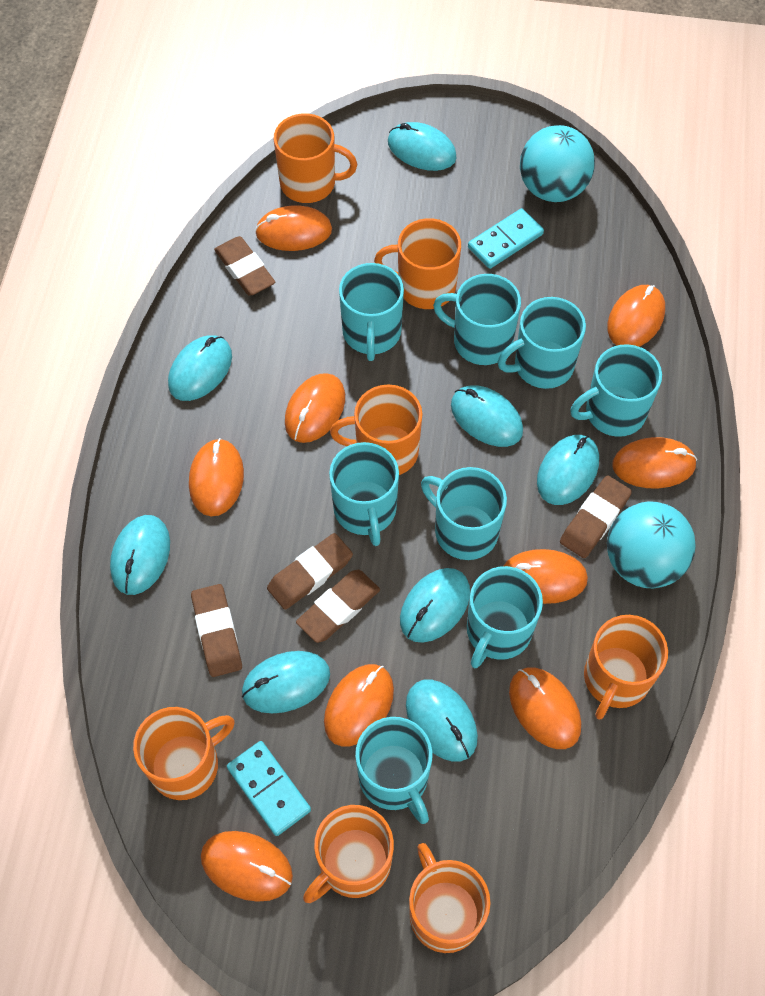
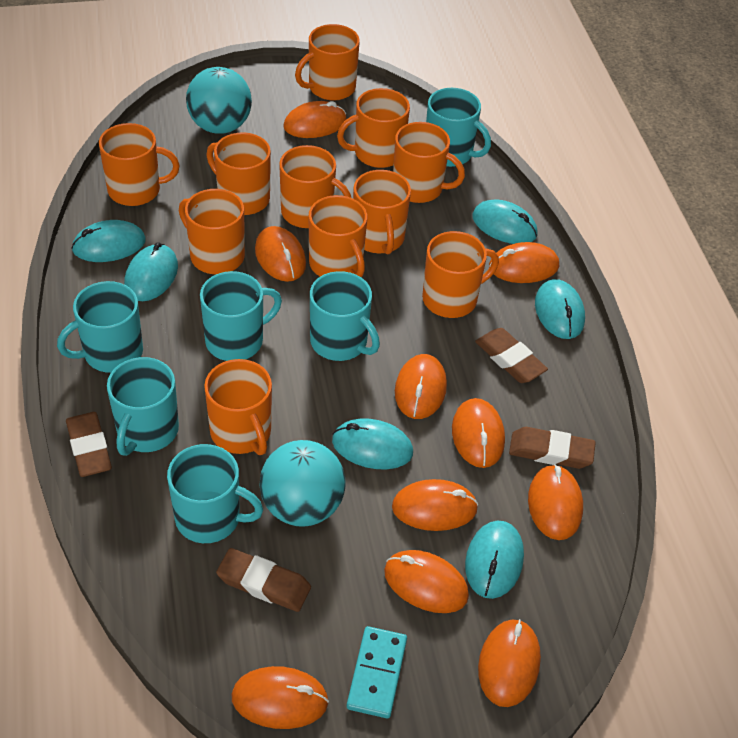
brown eraser: [191,584,242,677] [214,236,275,296] [267,533,353,610] [296,570,380,643] [560,475,632,558] = 5 -> [66,412,112,477] [216,548,311,612] [475,328,548,383] [509,427,596,469] = 4
orange mouse: [189,438,244,516] [201,831,293,902] [255,205,332,251] [285,373,345,443] [324,664,394,747] [504,549,588,604] [509,667,581,749] [607,285,665,347] [612,437,697,488] = 9 -> [232,666,329,729] [255,226,306,282] [283,101,347,138] [384,550,469,613] [392,479,478,531] [395,354,447,419] [452,398,505,468] [478,619,541,707] [489,242,559,283] [528,464,583,540] = 10
orange mug: [133,707,235,800] [274,113,357,203] [303,805,394,903] [330,384,422,475] [374,218,461,309] [409,843,491,953] [584,615,668,720] = 7 -> [99,123,180,206] [179,189,245,275] [204,359,272,455] [206,132,271,215] [279,145,351,228] [295,24,360,101] [309,195,367,277] [337,88,410,168] [353,170,411,255] [393,122,465,203] [422,231,499,318] = 11
turquoise domino: [227,741,311,836] [468,208,544,269] = 2 -> [347,626,407,718] = 1
turquoise mouse: [110,515,170,595] [168,335,232,401] [242,651,330,713] [388,122,457,171] [400,568,470,643] [406,680,478,762] [451,385,523,447] [537,435,599,505] = 8 -> [71,220,145,262] [124,242,178,301] [332,418,413,469] [465,521,524,599] [472,199,538,244] [535,279,585,339] = 6
turquoise mug: [329,442,399,546] [339,263,404,361] [355,717,433,824] [421,467,507,560] [433,274,521,365] [467,566,543,668] [498,297,586,389] [570,344,662,437] = 8 -> [57,281,143,373] [107,357,179,456] [167,444,263,543] [200,271,282,361] [310,271,380,361] [426,88,491,167] = 6

